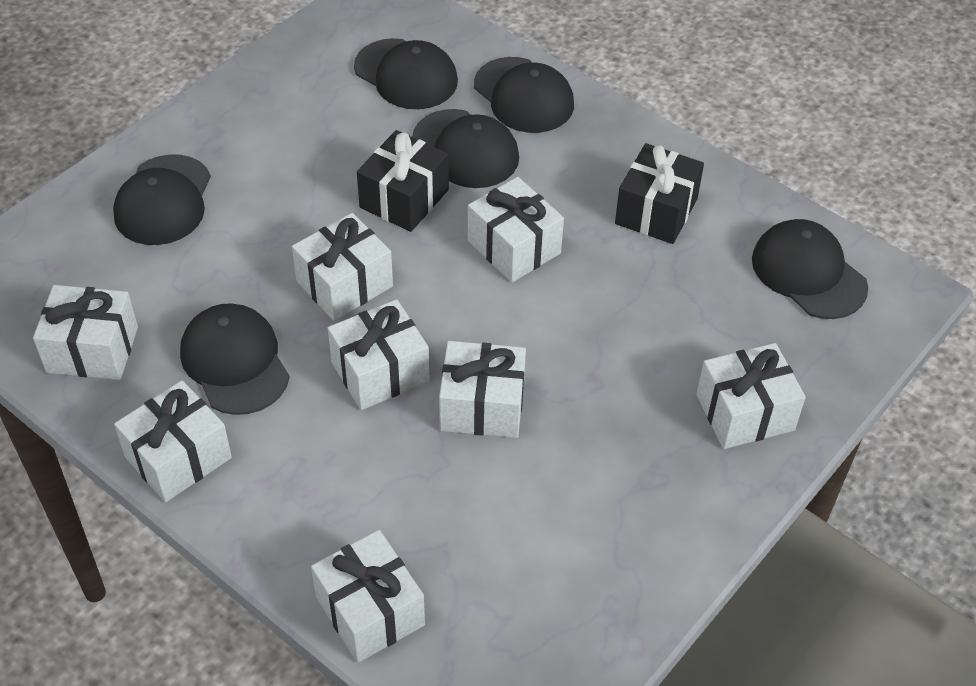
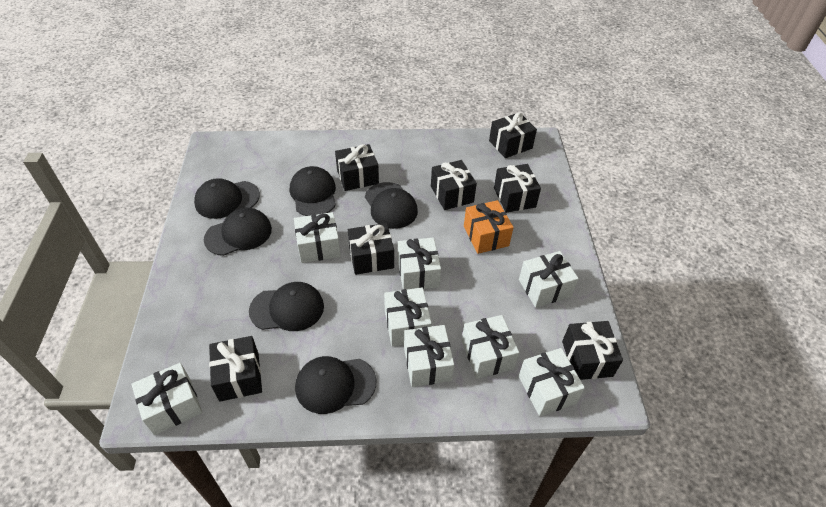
black gift: [357,130,449,232] [615,143,704,244] = 2 -> [209,336,262,402] [335,144,379,191] [348,223,394,275] [431,160,477,210] [489,112,537,158] [494,164,541,213] [562,321,623,380] = 7
orange gift: none = 0 -> [464,200,514,254] = 1

